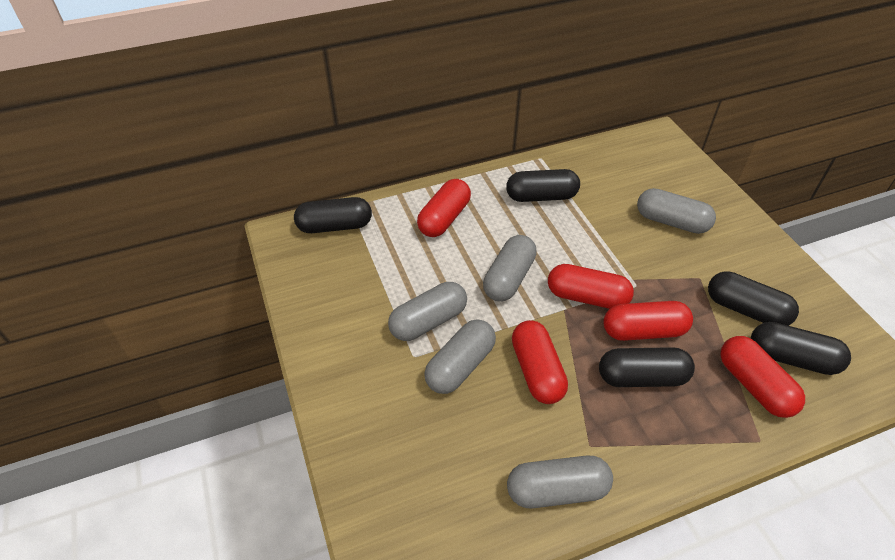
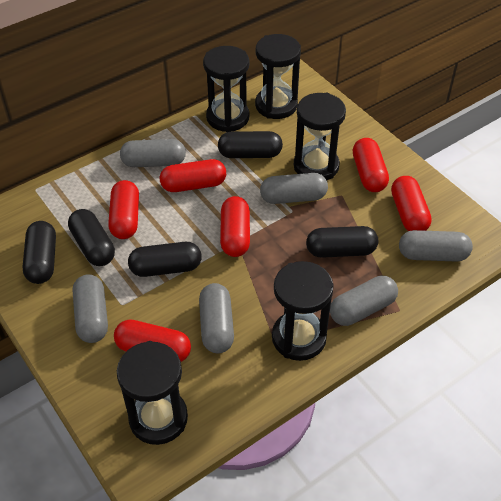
black hourglass: none = 0 -> [117,341,188,445] [203,46,249,132] [255,34,301,119] [272,261,333,361] [294,93,346,180] = 5
grey capsule: [388,282,467,341] [424,319,496,394] [483,235,537,301] [507,455,613,509] [637,188,716,234] = 5 -> [73,274,108,343] [120,139,186,167] [199,283,234,353] [260,173,328,204] [330,276,398,326] [399,230,473,262] = 6
red capsule: [417,179,471,237] [512,320,568,404] [548,264,634,309] [603,301,693,341] [720,336,805,418] = 5 -> [108,180,139,239] [114,319,191,362] [160,159,226,192] [220,196,250,257] [352,138,389,192] [391,176,432,231] = 6

